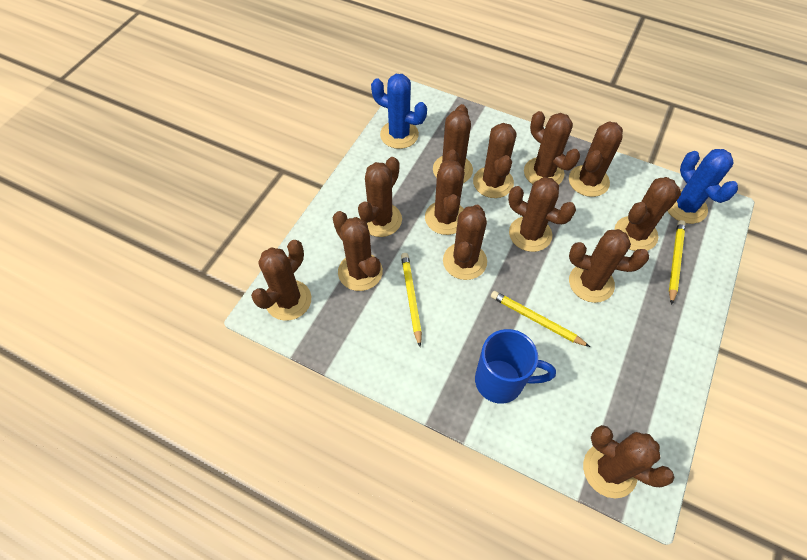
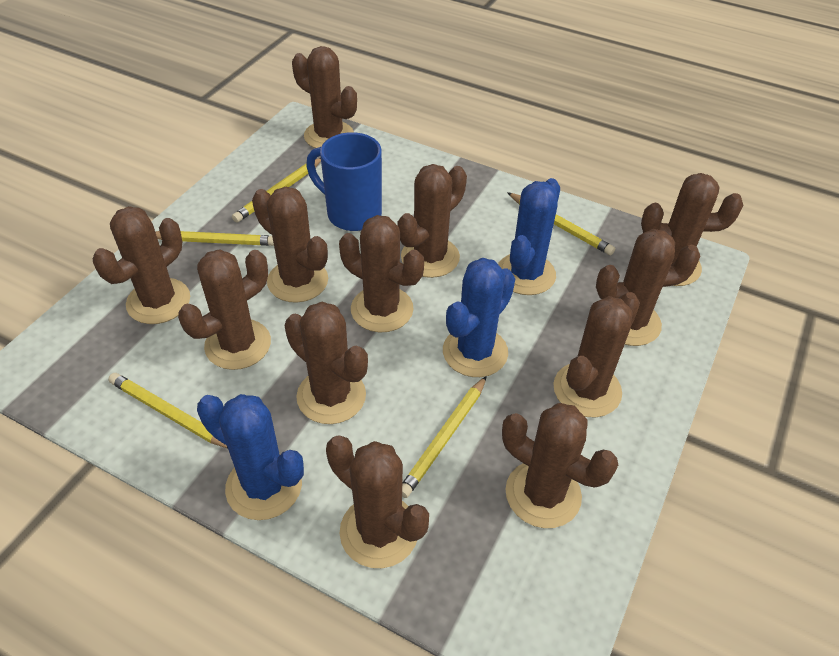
blue cactus: [371,74,427,149] [668,149,738,224] = 2 -> [197,394,304,520] [443,258,515,377] [498,178,560,295] = 3
brown cactus: [251,240,311,321] [333,211,383,291] [358,157,402,237] [425,160,465,235] [433,104,473,183] [443,205,487,280] [473,123,517,198] [508,177,576,252] [524,111,580,185] [569,121,623,197] [569,229,649,303] [583,425,674,498] [614,177,681,251] = 13 -> [93,206,190,324] [178,249,271,370] [252,187,328,303] [284,302,368,424] [292,46,357,148] [326,435,429,568] [339,215,424,332] [398,164,467,278] [502,403,618,528] [553,292,640,417] [596,229,700,346] [641,173,743,286] = 12
yellow pencil: [401,253,422,347] [491,291,590,347] [669,220,686,305] = 3 -> [108,373,228,448] [156,231,274,246] [232,158,321,223] [402,376,487,498] [507,192,615,255] = 5

